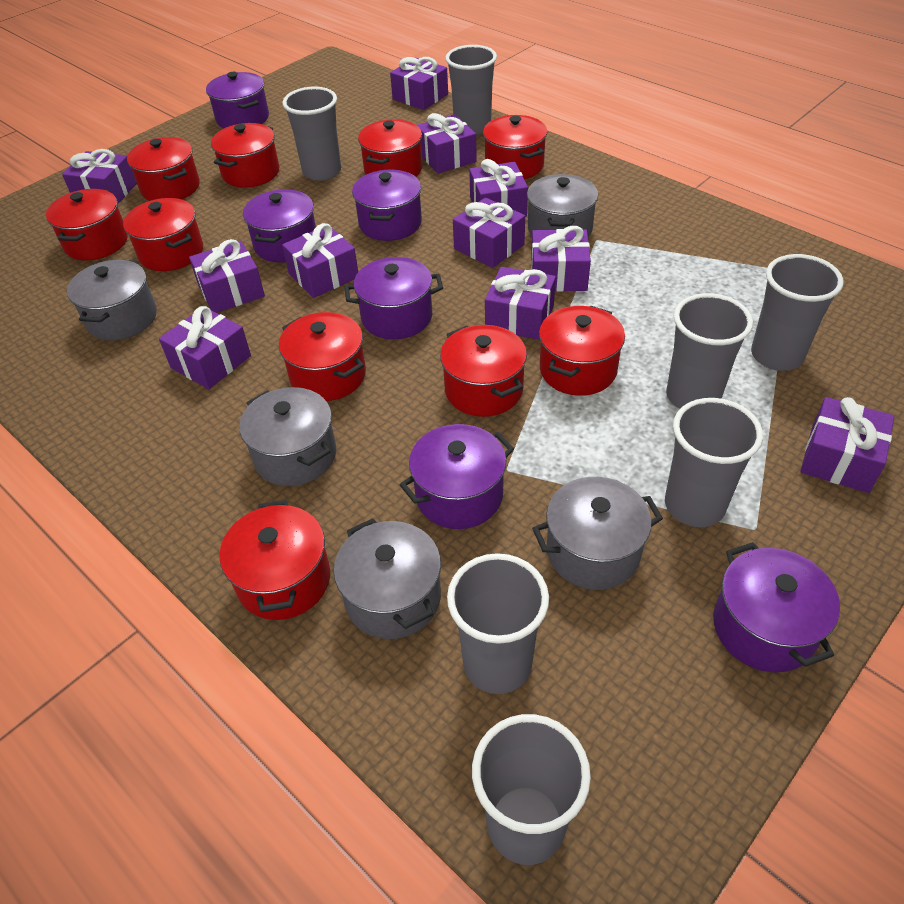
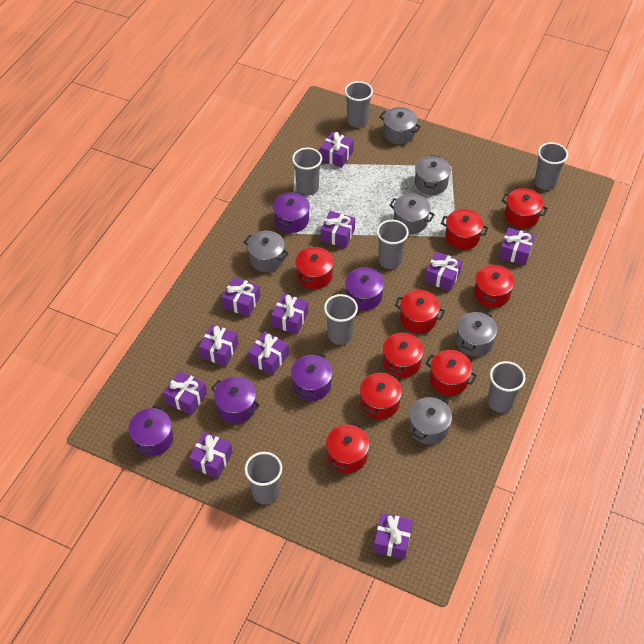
grey pot: [67,260,157,341] [239,387,336,486] [334,518,441,639] [527,174,598,237] [532,477,663,590] = 5 -> [244,231,289,272] [379,107,421,144] [389,194,435,234] [409,396,452,445] [415,155,451,195] [456,311,497,357] = 6
purple pot: [206,72,269,128] [243,189,316,262] [344,257,443,339] [352,170,422,241] [400,424,514,529] [713,542,840,672] = 6 -> [128,405,173,456] [211,377,260,423] [273,192,310,233] [291,352,333,401] [345,267,384,310] = 5
red pot: [46,189,128,260] [123,198,203,271] [127,137,200,201] [211,123,279,188] [219,500,330,620] [279,312,366,401] [358,119,422,177] [440,325,527,417] [483,115,547,179] [539,306,625,396] = 10 -> [295,246,334,289] [326,422,370,473] [360,371,402,419] [383,331,424,378] [395,290,445,333] [425,350,477,396] [441,209,488,250] [474,263,515,308] [501,188,548,228] = 9

